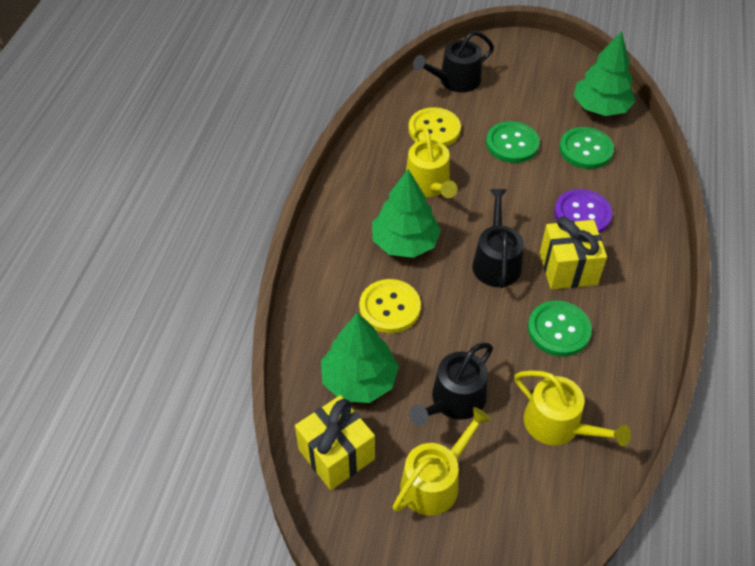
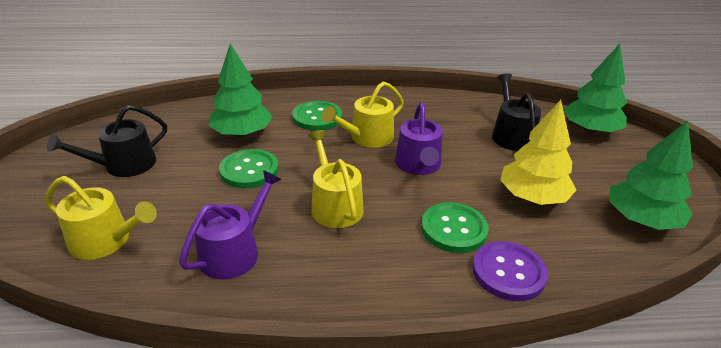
black watering can: [409,343,493,426] [413,31,494,92] [472,189,524,288] = 3 -> [47,105,167,177] [492,73,541,151] = 2
purple watering can: none = 0 -> [179,170,282,280] [395,102,443,175] = 2
yellow button: [359,279,421,333] [408,107,461,146] = 2 -> none = 0
yellow gift: [295,395,375,490] [540,216,607,290] = 2 -> none = 0
yellow tree: none = 0 -> [500,100,576,205] = 1

